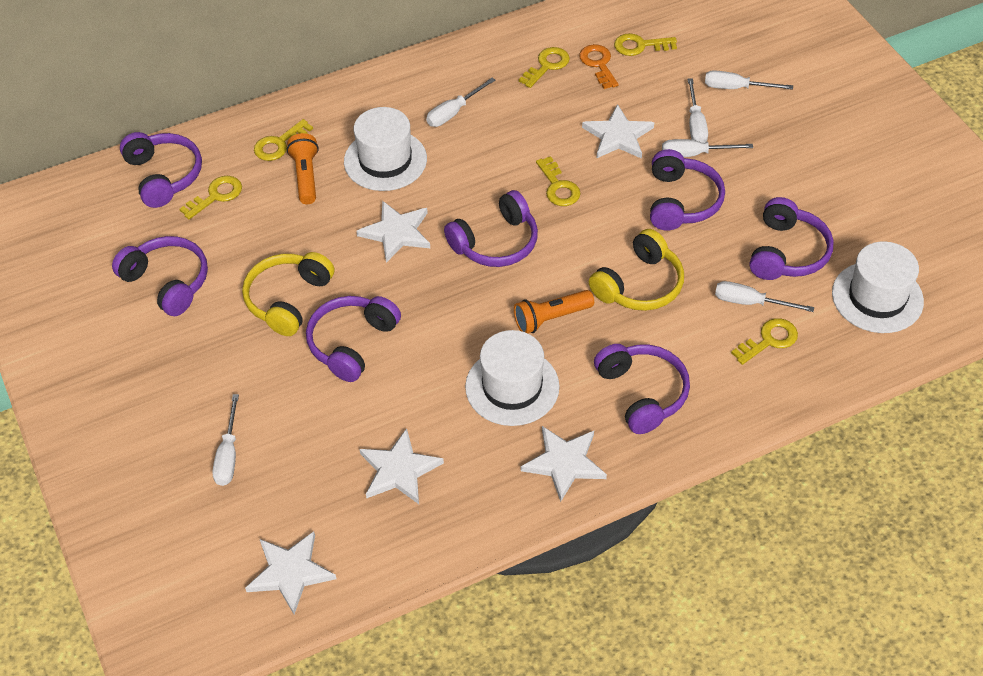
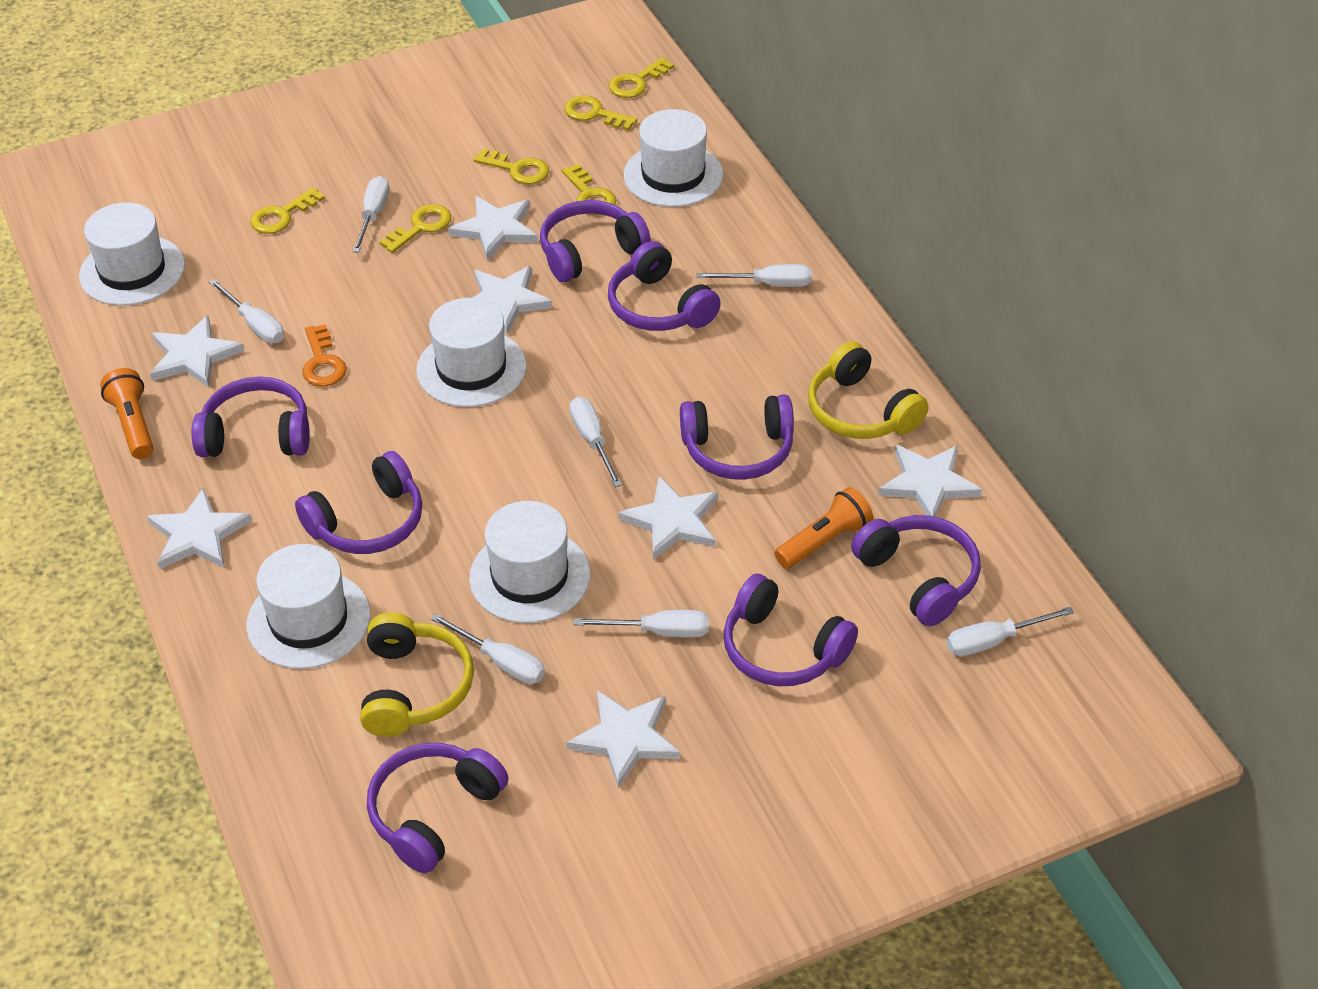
purple headphones: [112,236,208,316] [120,132,202,208] [306,296,401,382] [444,190,538,267] [594,344,690,434] [650,149,725,231] [750,197,834,280] = 7 -> [192,376,310,457] [295,451,422,554] [367,742,509,873] [540,200,651,282] [608,241,721,331] [680,394,794,480] [723,574,858,686] [851,515,981,626] = 8
white hat: [344,107,427,191] [465,330,560,426] [832,241,924,333] = 3 -> [79,202,185,306] [246,544,370,669] [416,298,527,407] [469,501,590,623] [624,109,723,207] = 5
white screwdriver: [213,394,239,486] [426,78,496,127] [662,139,753,157] [688,78,708,143] [705,70,793,90] [715,281,814,312] = 6 -> [209,279,284,343] [352,176,390,253] [430,613,545,684] [570,397,622,487] [574,610,709,638] [697,264,812,287] [947,606,1074,656] = 7
white star: [245,531,336,614] [356,201,430,263] [359,428,444,504] [521,426,607,502] [582,104,654,159] = 5 -> [147,488,252,569] [150,315,244,388] [448,196,538,260] [472,266,552,334] [566,690,680,789] [618,476,718,560] [878,445,982,517] = 7

